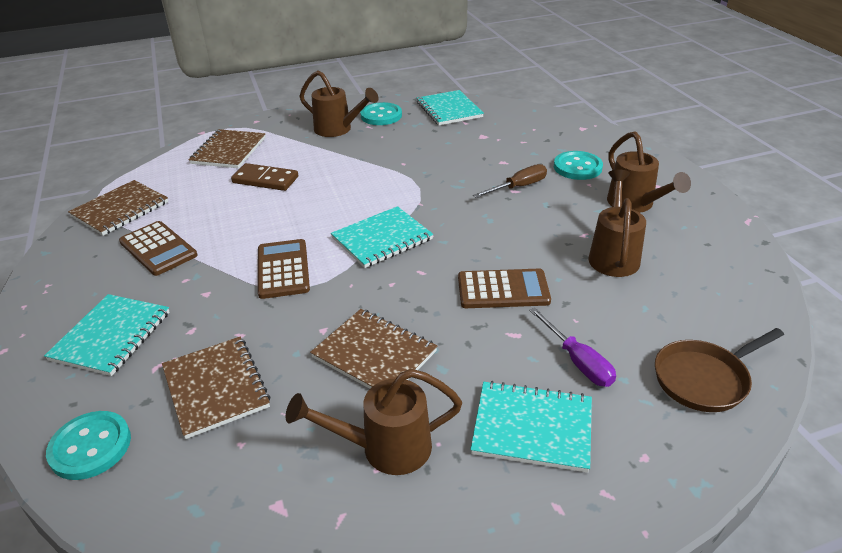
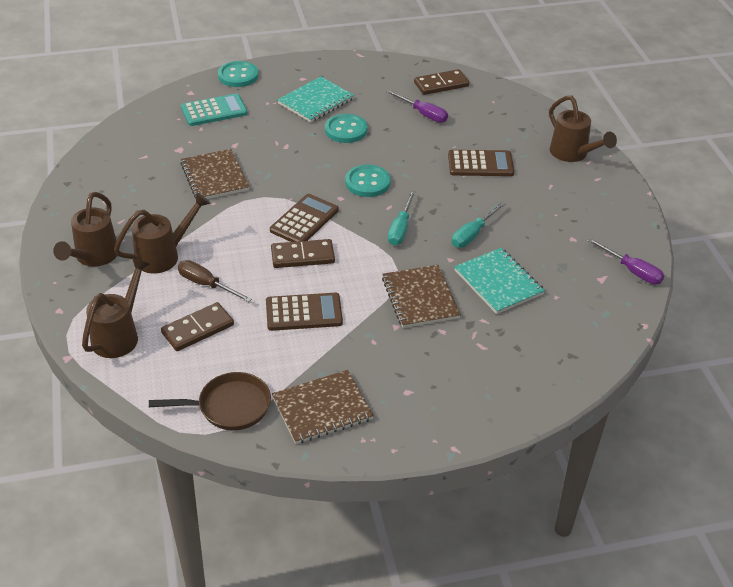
brown domino: [231,163,298,191] = 1 -> [161,302,234,351] [271,239,335,268] [414,69,469,95] = 3
brown notebook: [68,180,168,236] [162,337,270,439] [188,129,266,168] [310,309,437,389] = 4 -> [180,149,249,199] [272,370,374,444] [382,265,461,328] = 3
purple screwdriver: [529,308,616,387] = 1 -> [386,90,448,123] [587,238,664,284] = 2
turquoise calculator: none = 0 -> [181,93,248,126] = 1
turquoise notebook: [44,294,169,376] [331,206,433,268] [417,90,484,125] [470,381,592,473] = 4 -> [277,77,354,122] [454,248,545,314] = 2
turquoise screwdriver: none = 0 -> [388,190,416,246] [452,202,506,248] = 2

